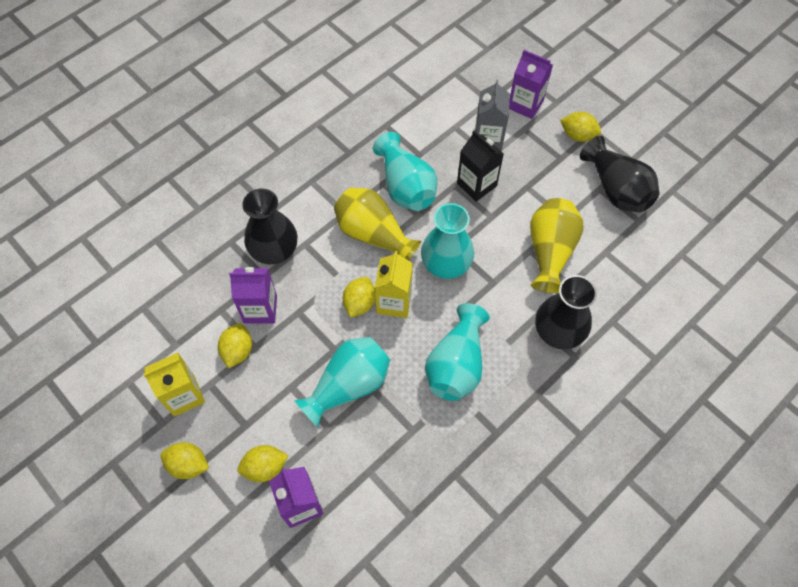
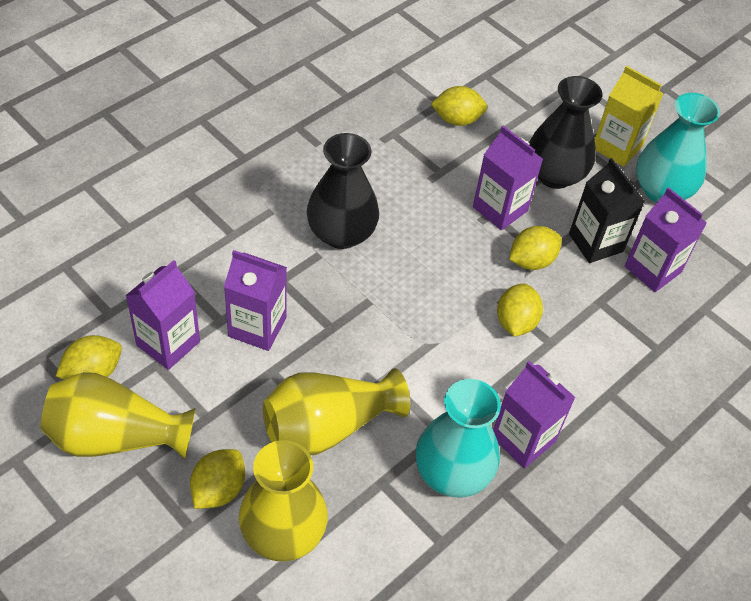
black vase: [242,188,297,264] [535,275,597,350] [580,136,660,213] = 3 -> [307,133,379,249] [529,76,603,189] = 2
grey carton: [475,80,510,151] = 1 -> none = 0
purple carton: [229,267,277,324] [269,467,323,528] [509,50,553,119] = 3 -> [125,260,200,370] [224,250,287,351] [473,125,543,230] [493,361,576,468] [625,187,707,292] = 5
turquoise vase: [294,337,390,427] [373,132,437,211] [421,203,474,279] [425,303,490,401] = 4 -> [416,379,501,498] [636,93,720,203] = 2
yellow carton: [143,353,205,417] [375,251,413,318] = 2 -> [595,66,663,167] = 1
yellow vase: [334,187,421,260] [530,198,583,293] = 2 -> [41,372,196,459] [239,440,328,562] [263,368,410,455] = 3

